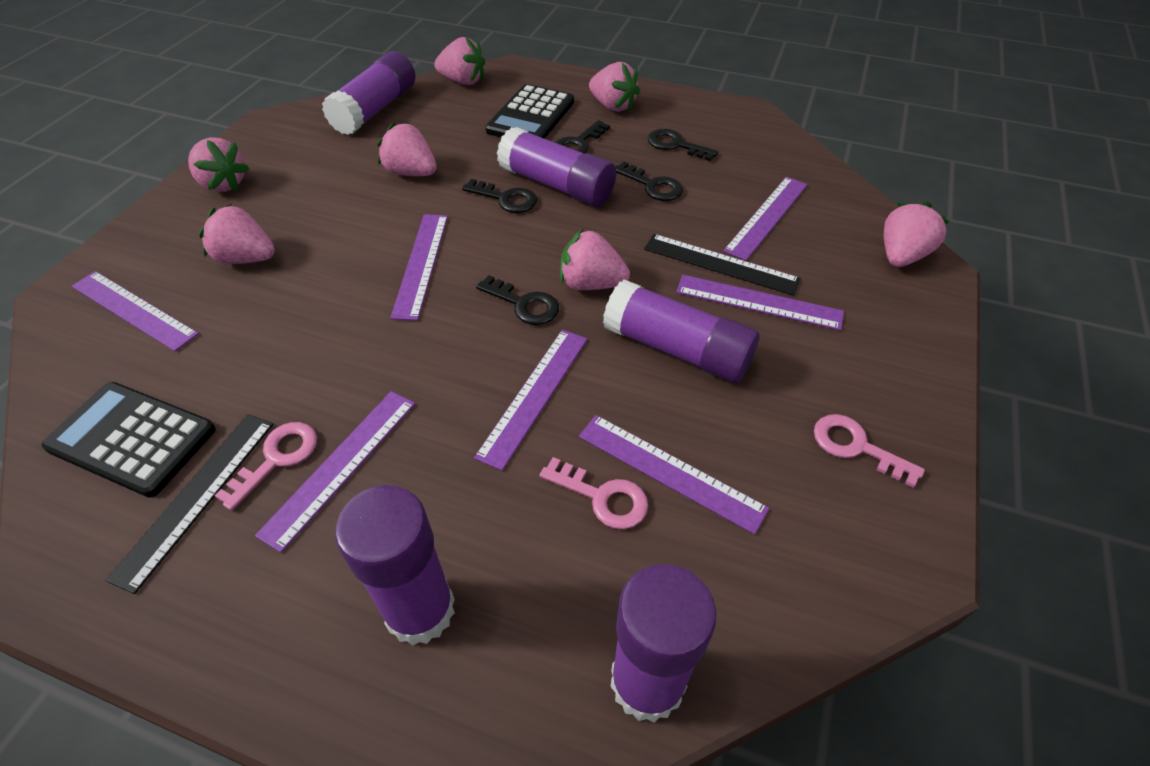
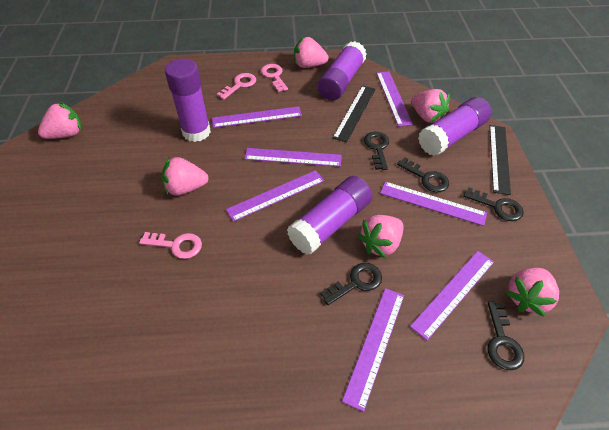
black calculator: [42,382,216,497] [485,84,574,139] = 2 -> none = 0
pink strawberry: [188,137,249,192] [199,204,275,264] [378,122,437,176] [434,37,485,85] [560,228,630,290] [589,62,640,112] [884,202,950,267] = 7 -> [38,102,81,139] [161,157,209,196] [294,37,329,68] [358,215,403,259] [411,89,450,123] [505,268,559,317] = 6
purple glue stick: [322,51,415,135] [335,485,455,646] [497,127,616,206] [603,280,759,383] [610,564,717,723] = 5 -> [165,59,211,142] [287,176,372,255] [317,41,367,101] [418,97,492,156] = 4

